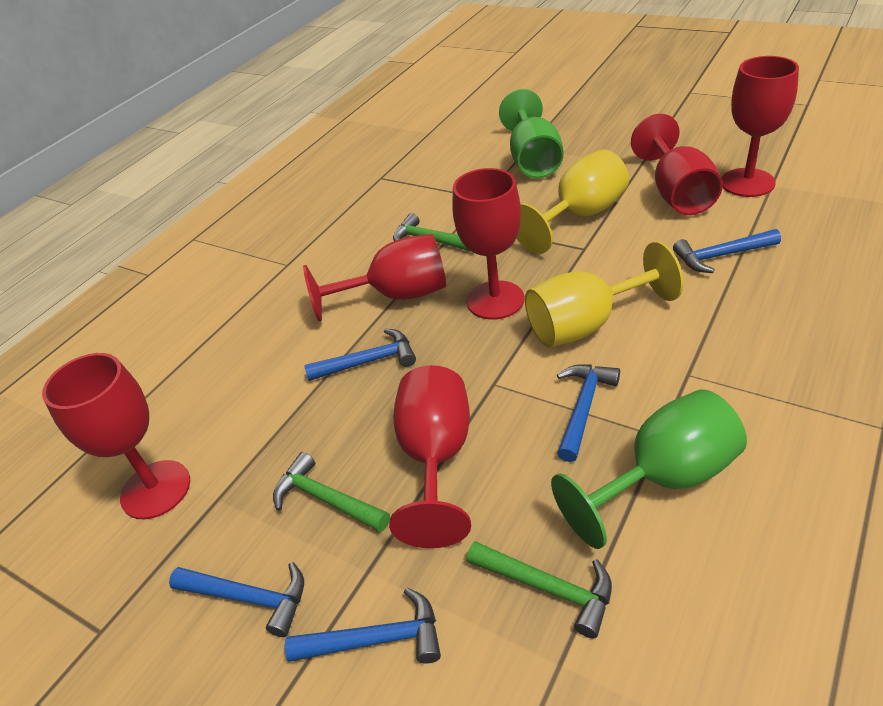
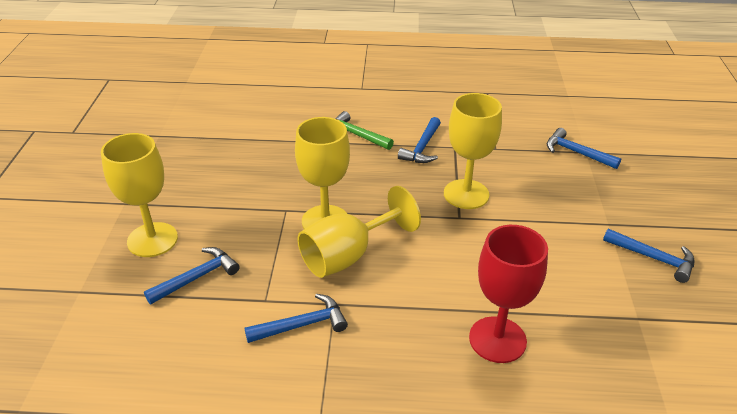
green goblet: [499,89,564,178] [551,389,747,549] = 2 -> none = 0
green hammer: [273,452,390,532] [393,213,472,252] [467,541,612,639] = 3 -> [335,111,394,150] = 1
red goblet: [42,353,190,520] [303,234,446,321] [389,365,471,548] [452,168,524,320] [631,114,723,215] [721,56,799,197] = 6 -> [469,225,548,363] = 1
yellow goblet: [516,150,629,254] [525,241,683,347] = 2 -> [101,133,178,257] [295,117,350,229] [297,186,421,278] [444,93,502,209] = 4

